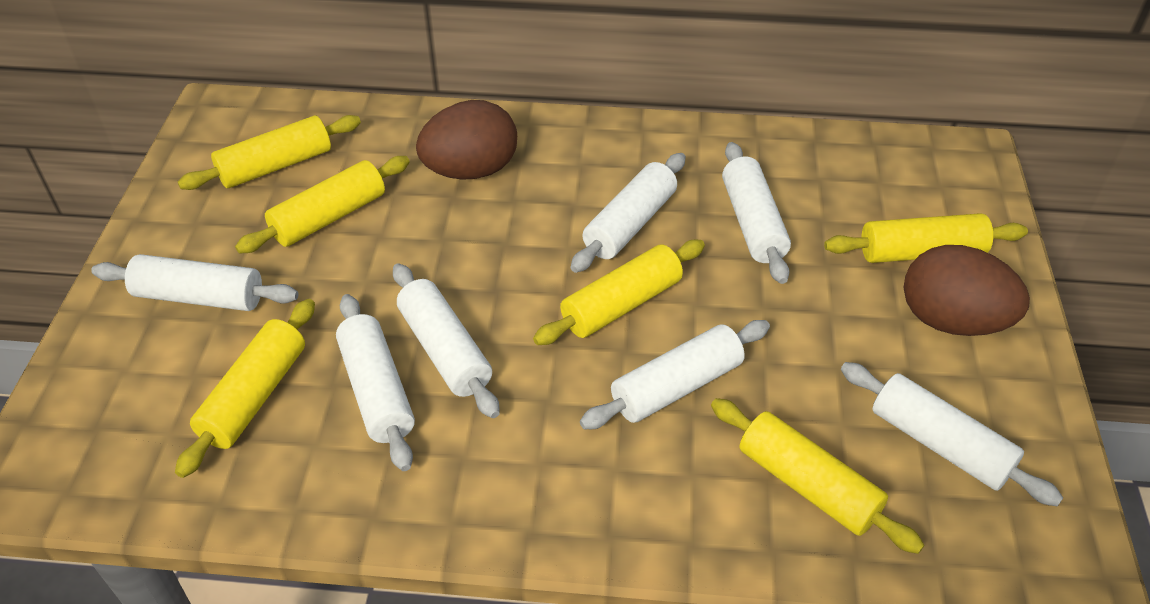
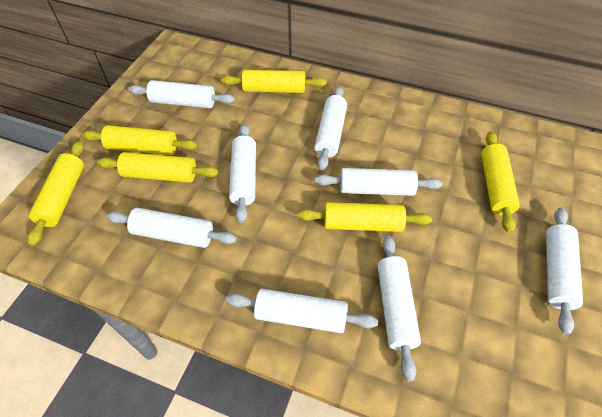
brown egg: [416,100,517,180] [904,245,1030,336] = 2 -> none = 0
white rolling pin: [91,254,298,311] [336,294,415,471] [393,263,500,418] [571,153,686,273] [580,320,770,429] [722,142,791,284] [841,362,1063,506] = 7 -> [106,208,237,248] [128,80,235,108] [226,289,378,333] [229,124,256,223] [314,86,347,170] [315,168,443,196] [378,236,421,382] [546,207,583,335] = 8

